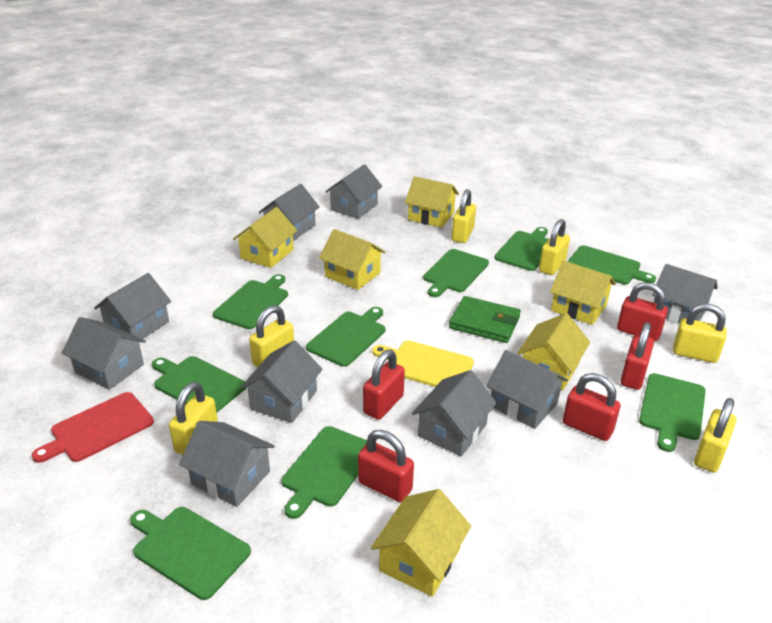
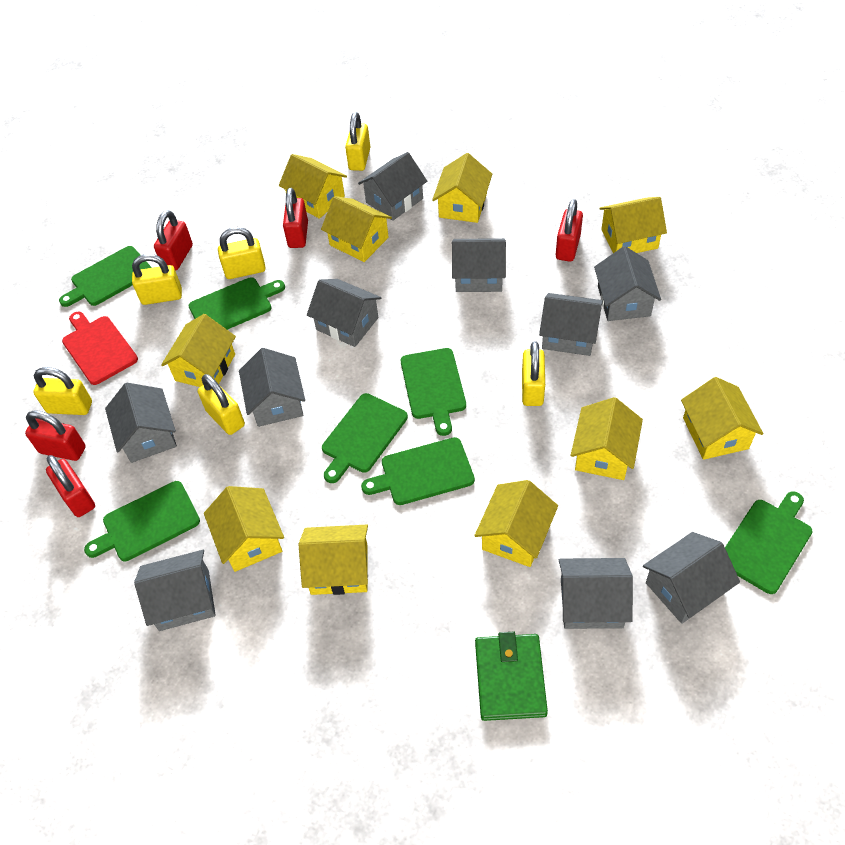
green cutting board: [130,507,251,600] [152,356,247,412] [213,274,288,329] [281,426,367,519] [306,307,386,367] [423,249,489,297] [494,227,549,271] [567,245,656,285] [639,373,706,452] = 9 -> [59,246,152,307] [84,481,200,561] [188,277,285,330] [322,393,408,483] [361,437,475,505] [401,348,466,436] [725,491,813,594] = 7
grey house: [62,317,146,390] [94,273,171,339] [179,421,275,507] [240,340,323,423] [258,184,320,241] [325,164,383,219] [412,370,497,456] [486,350,568,429] [652,264,718,324] = 9 -> [105,383,177,463] [134,550,216,631] [239,348,305,427] [307,279,381,347] [358,152,427,221] [452,238,506,292] [539,293,603,356] [559,558,633,629] [594,246,661,321] [643,532,740,624] = 10
yellow cutting board: [372,340,474,387] = 1 -> none = 0
yellow house: [233,207,298,268] [319,229,386,290] [371,489,471,597] [405,176,459,228] [517,313,590,390] [550,261,616,325] = 6 -> [161,314,236,387] [204,486,284,572] [279,154,347,219] [299,525,368,595] [321,196,392,262] [432,153,492,223] [474,480,558,567] [571,397,643,480] [599,197,667,253] [681,377,763,460] = 10

